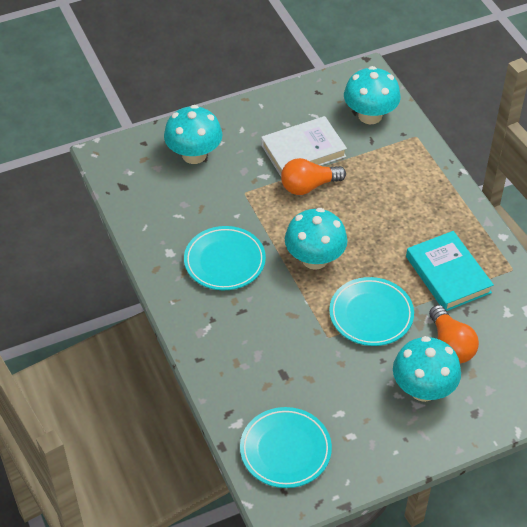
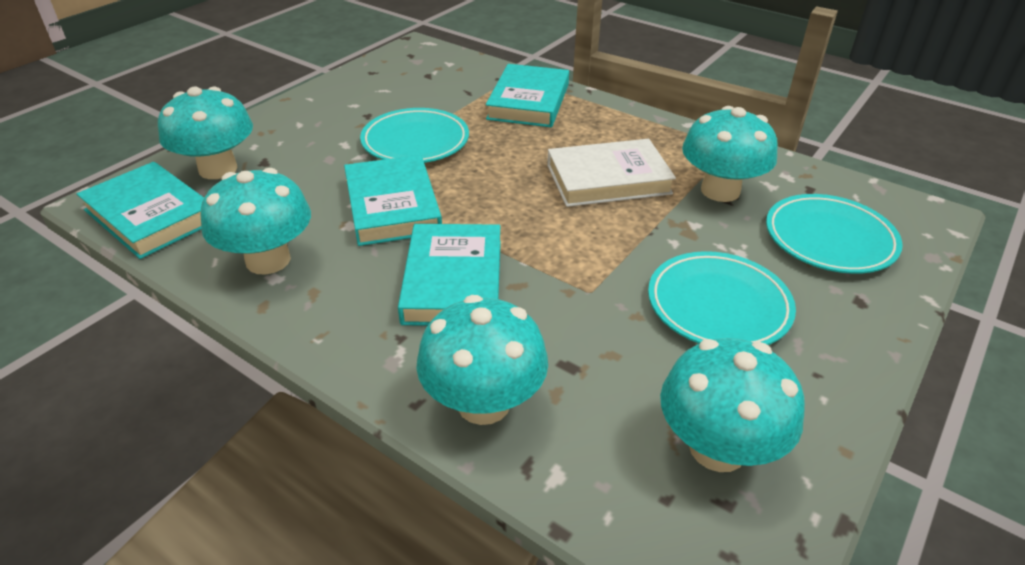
orange light bulb: [281,158,346,195] [429,305,479,363] = 2 -> none = 0
turquoise book: [406,231,494,311] = 1 -> [77,162,204,259] [344,155,442,246] [398,224,501,326] [486,64,569,127] = 4
turquoise mushroom: [164,105,222,164] [285,208,348,270] [344,66,401,124] [393,336,461,402] = 4 -> [158,87,253,179] [200,168,311,274] [416,295,548,425] [660,338,805,472] [682,106,778,202] = 5

